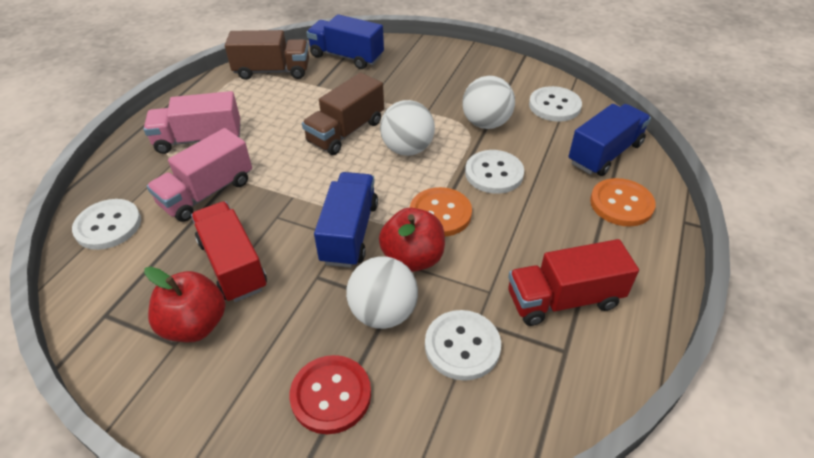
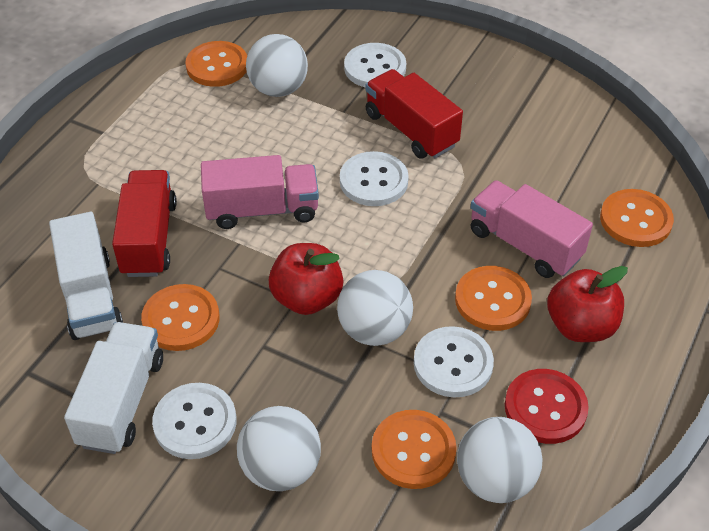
blue truck: [306,14,384,69] [314,172,378,268] [569,104,651,176] = 3 -> none = 0
brown truck: [225,30,309,80] [302,73,384,155] = 2 -> none = 0
orange button: [410,187,472,237] [590,178,656,226] = 2 -> [141,284,220,351] [185,41,247,87] [372,410,457,489] [455,266,532,331] [600,189,674,247] = 5
white ball: [346,256,418,329] [380,100,435,156] [462,76,515,129] = 3 -> [237,406,321,491] [246,34,308,97] [337,270,413,346] [457,417,543,503] = 4
white truck: none = 0 -> [49,212,123,340] [64,322,163,454] = 2

